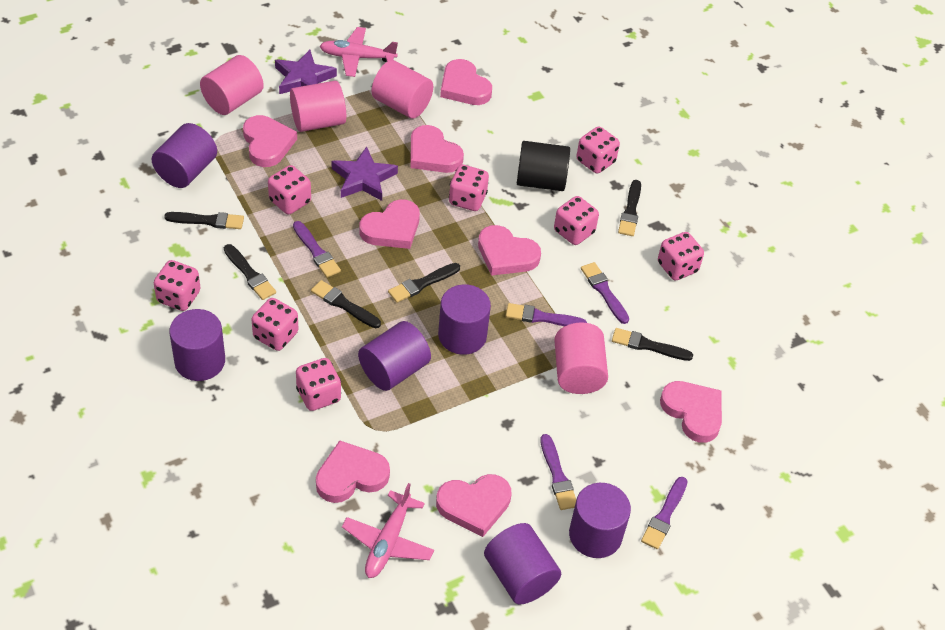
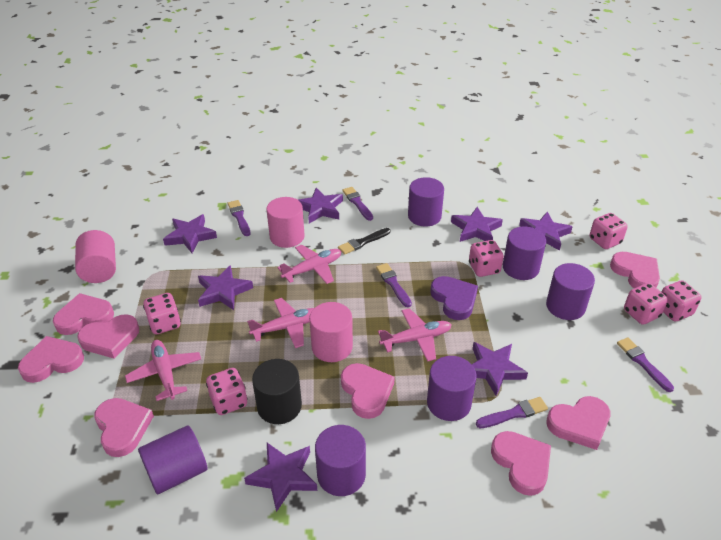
black brush: [164,212,244,229] [224,244,276,300] [311,280,381,328] [388,263,460,303] [612,328,693,361] [618,180,641,236] = 6 -> [338,228,390,255] = 1
pink cylinder: [200,55,264,115] [290,81,346,132] [372,60,433,119] [554,323,608,394] = 4 -> [75,230,116,283] [267,197,305,248] [309,302,353,362] = 3
pink dice: [154,260,201,311] [251,298,299,351] [268,165,311,214] [296,358,341,411] [449,165,489,211] [554,196,599,245] [576,126,620,174] [658,232,704,281] = 8 -> [143,293,181,334] [206,368,248,415] [469,240,504,277] [590,213,628,249] [624,283,668,325] [661,281,701,322] = 6
pink plane: [320,27,398,77] [342,483,434,578] = 2 -> [125,340,201,401] [247,298,314,348] [277,245,342,284] [378,308,451,361] = 4
purple heart: none = 0 -> [430,276,478,320] = 1
purple star: [275,50,337,94] [332,147,398,201] = 2 -> [163,214,217,253] [198,265,253,310] [244,443,317,512] [298,188,343,223] [451,207,503,242] [472,342,528,396] [519,212,573,251] = 7

